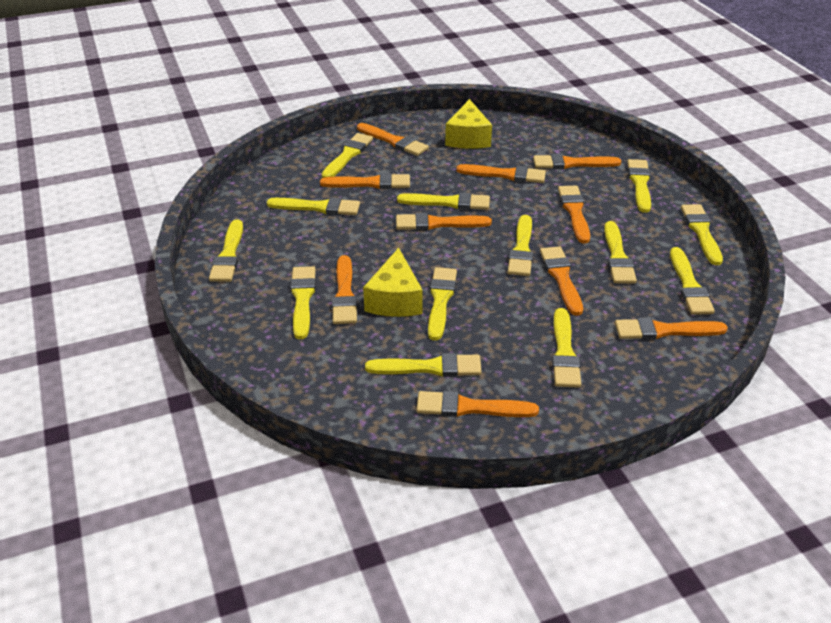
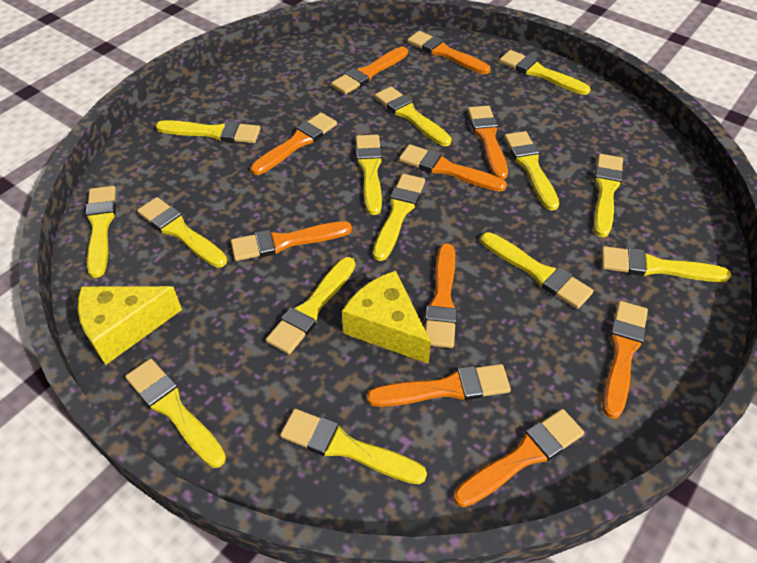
yellow brush: [209,219,243,282] [267,197,360,215] [290,266,316,339] [322,133,373,178] [365,353,482,377] [397,192,490,210] [428,267,457,341] [508,215,533,276] [552,308,581,388] [604,221,637,284] [627,159,651,213] [670,247,715,315] [681,204,723,265] = 13 -> [85,186,116,278] [125,359,226,468] [137,197,227,268] [156,120,261,143] [266,257,355,354] [280,409,427,484] [356,135,382,215] [373,174,425,261] [375,86,452,146] [481,232,594,309] [499,50,590,95] [504,131,559,211] [594,154,623,237] [601,246,731,282] = 14

